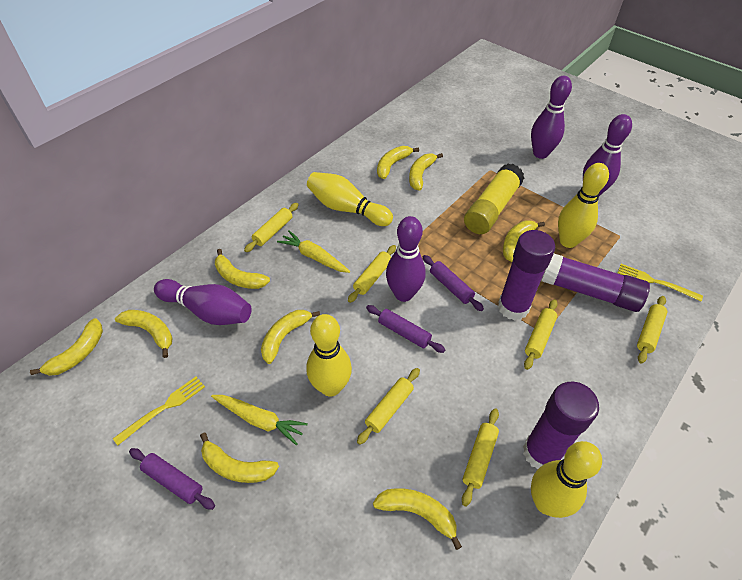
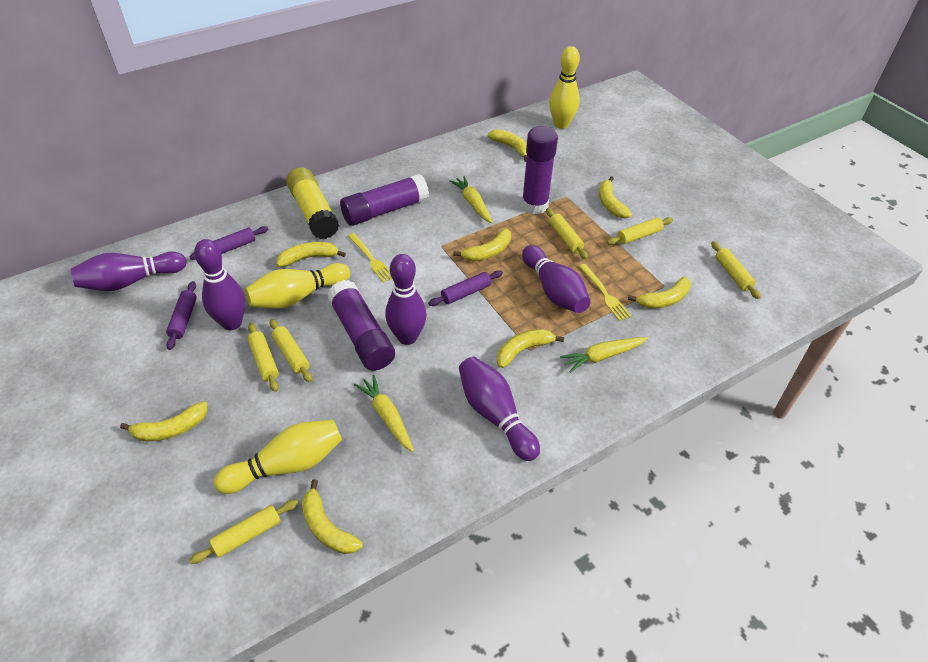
purple bowling pin: [154,279,252,325] [386,216,426,302] [531,76,572,159] [583,114,632,196] = 4 -> [71,251,187,291] [194,239,246,330] [385,254,427,345] [459,357,540,461] [522,245,591,313] = 5
yellow banana: [30,318,103,376] [115,310,173,358] [200,433,279,483] [215,249,270,289] [261,310,320,364] [373,488,462,550] [377,146,419,179] [409,153,443,191] [503,221,545,262] = 9 -> [120,401,207,441] [276,242,346,267] [302,479,363,554] [453,228,511,261] [488,129,527,162] [497,329,564,368] [599,176,632,219] [628,277,691,309] = 8
yellow bowling pin: [306,314,352,397] [307,172,393,226] [531,441,602,518] [558,163,609,248] = 4 -> [214,420,342,494] [245,263,350,309] [549,46,580,129] = 3
yellow carrot: [211,395,308,445] [277,230,350,273] = 2 -> [354,375,414,452] [449,176,493,223] [560,337,648,373] = 3

